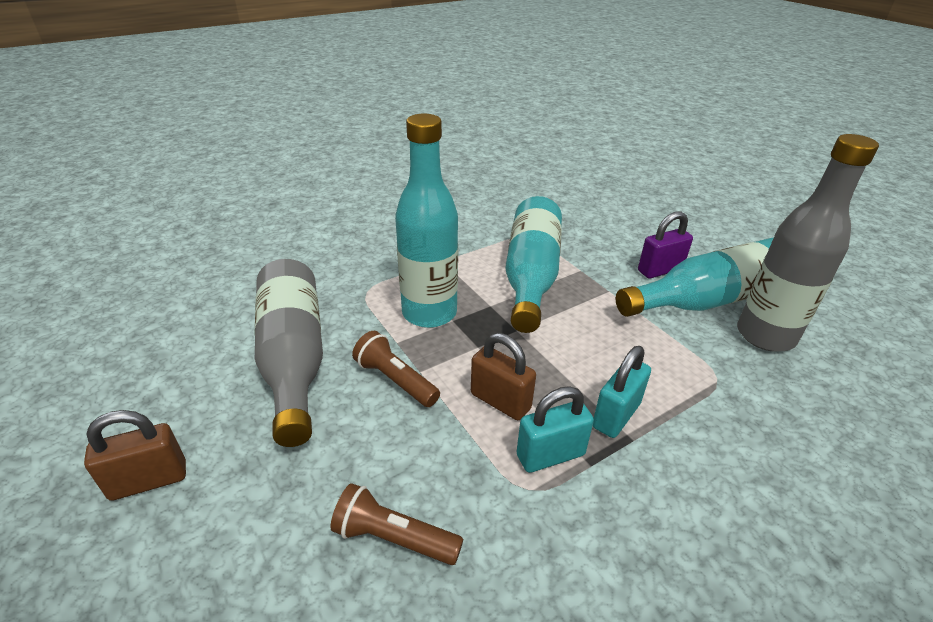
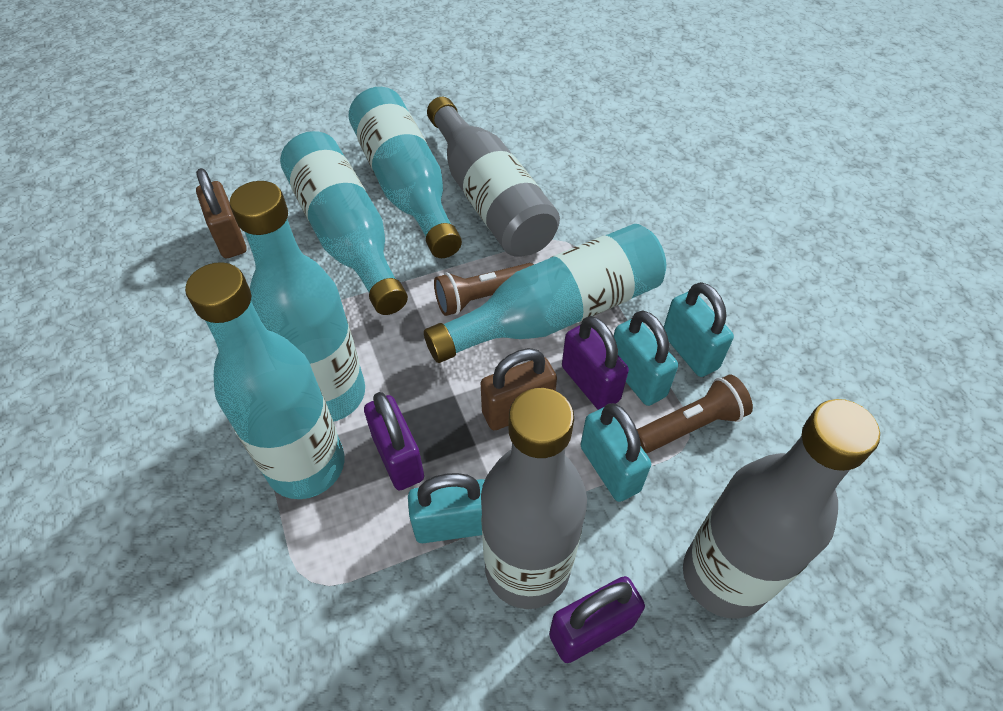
grey bottle: [255,259,323,447] [737,134,879,352] = 2 -> [427,97,560,257] [481,388,587,609] [683,399,880,619] = 3
purple padlock: [638,212,693,278] = 1 -> [364,392,424,490] [549,576,645,663] [562,316,629,410] = 3
turquoise bottle: [395,114,458,328] [505,196,562,333] [616,237,774,317] = 3 -> [185,262,345,499] [230,181,365,422] [280,131,408,315] [349,87,462,258] [424,224,666,363] = 5
turquoise padlock: [517,386,594,473] [593,346,651,438] = 2 -> [408,473,485,543] [580,403,651,502] [614,310,678,406] [664,282,734,377] = 4

